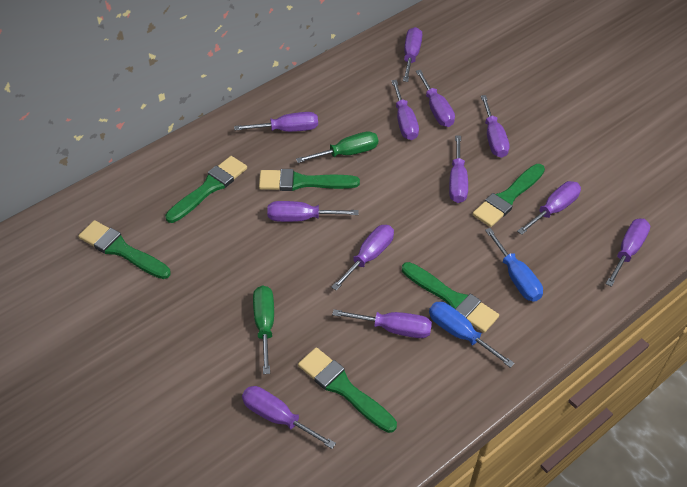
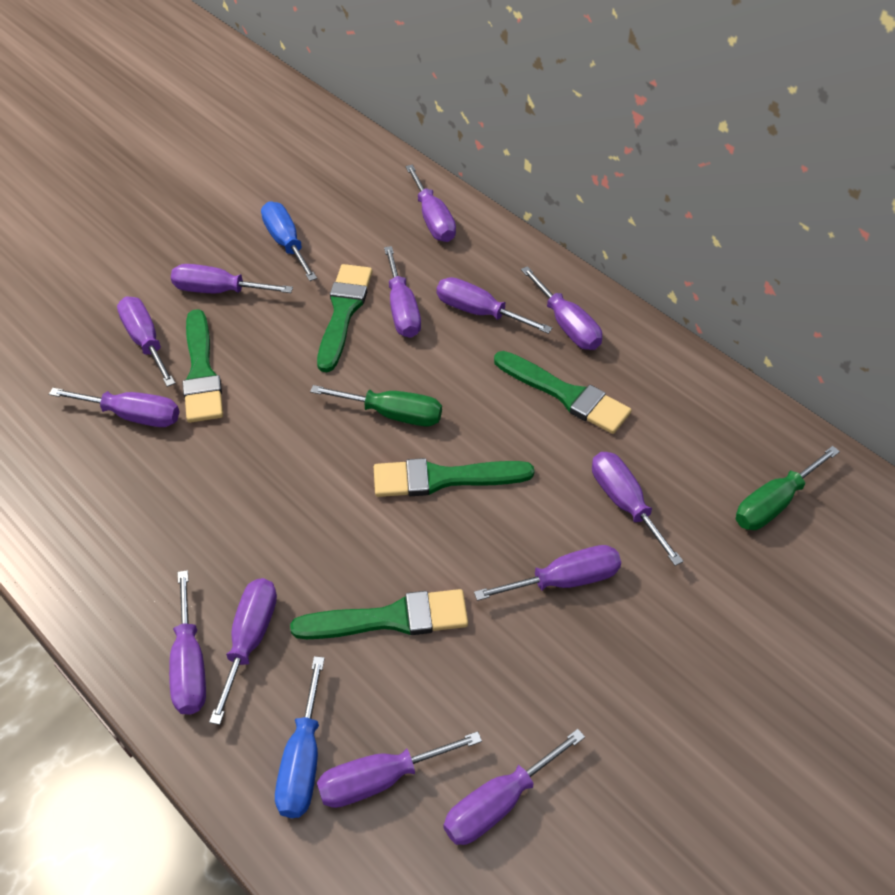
green brush: [78,220,171,279] [165,156,247,223] [259,169,360,191] [298,347,397,433] [402,262,499,333] [473,164,545,227] = 6 -> [182,309,223,423] [290,589,468,639] [317,264,372,372] [374,458,534,497] [494,351,632,434] = 5
purple screwdriver: [234,112,318,132] [242,386,336,449] [267,201,359,222] [331,225,394,291] [332,309,432,338] [391,80,419,140] [403,27,422,82] [416,70,455,127] [449,135,468,203] [481,95,510,158] [517,181,581,235] [606,219,650,287] = 12 -> [49,388,179,427] [117,296,176,387] [169,570,206,715] [171,264,293,293] [209,578,277,725] [317,731,482,808] [384,246,421,338] [405,165,456,242] [437,277,552,334] [443,729,585,845] [474,545,621,601] [521,266,602,350] [592,452,683,566] = 13

